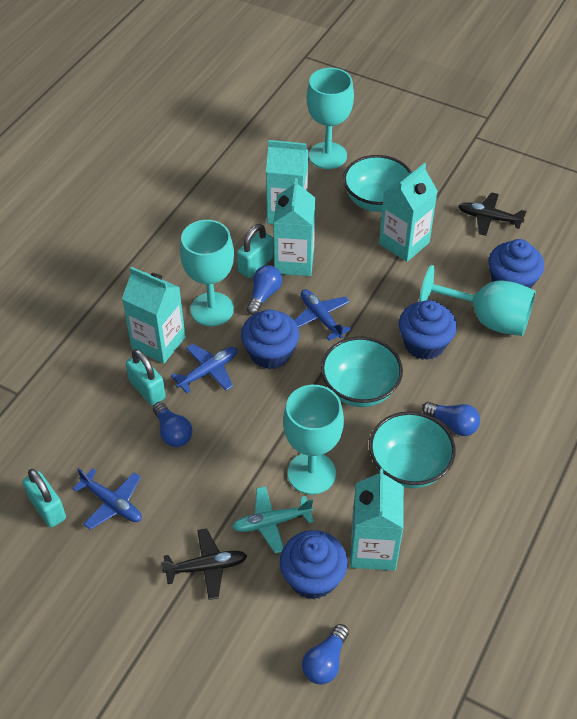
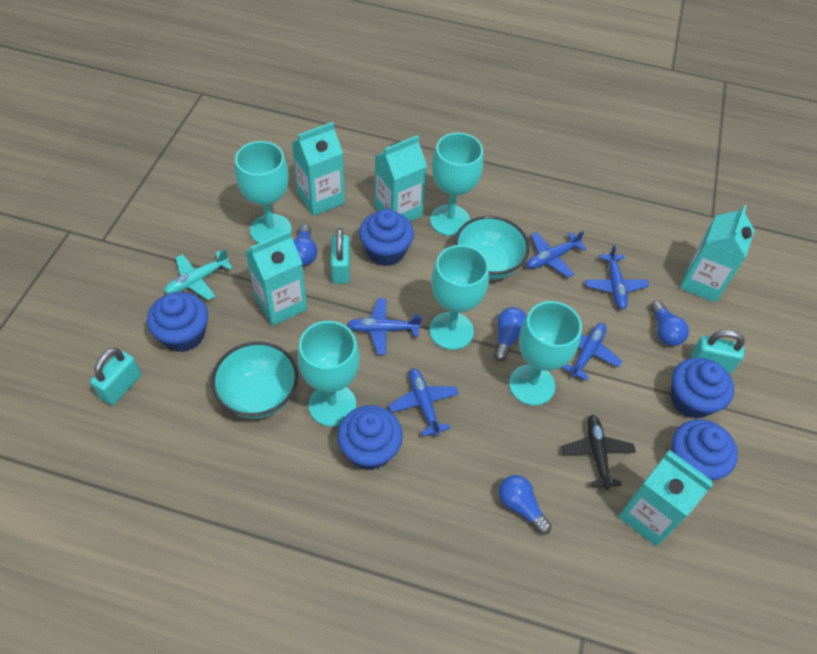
black plane: [161,528,247,600] [458,192,527,236] = 2 -> [562,415,636,490] = 1
blue cupcake: [241,309,299,369] [280,530,348,599] [399,300,457,360] [489,239,544,288] = 4 -> [147,292,208,352] [338,405,403,470] [359,209,414,266] [671,357,734,419] [671,419,738,481] = 5
blue plane: [72,468,142,530] [171,344,237,393] [294,289,351,341] = 3 -> [347,298,422,355] [389,368,459,436] [527,231,587,278] [562,323,622,381] [585,244,649,310] = 5
turquoise bowl: [321,337,403,407] [343,155,411,212] [369,411,456,488] = 3 -> [211,341,298,419] [455,216,530,279] = 2
turquoise goblet: [180,220,234,326] [283,385,344,495] [306,68,354,169] [419,265,536,336] = 4 -> [235,141,292,243] [298,321,360,427] [429,245,489,350] [430,133,483,236] [509,301,582,406] = 5

